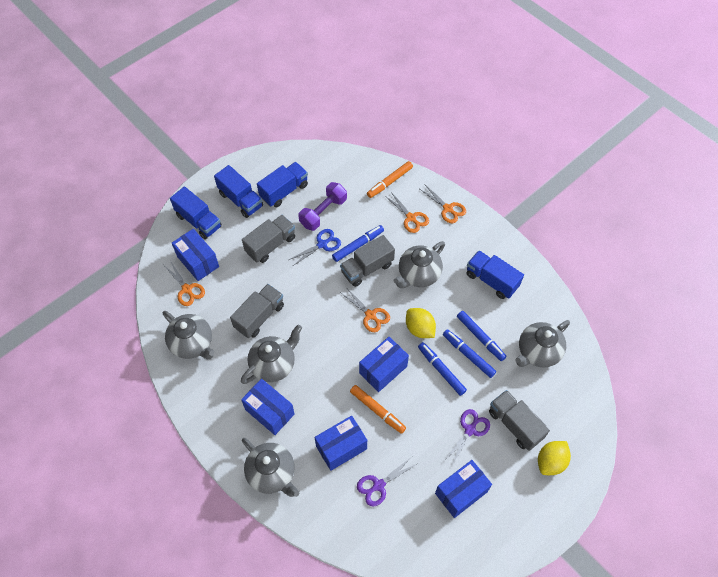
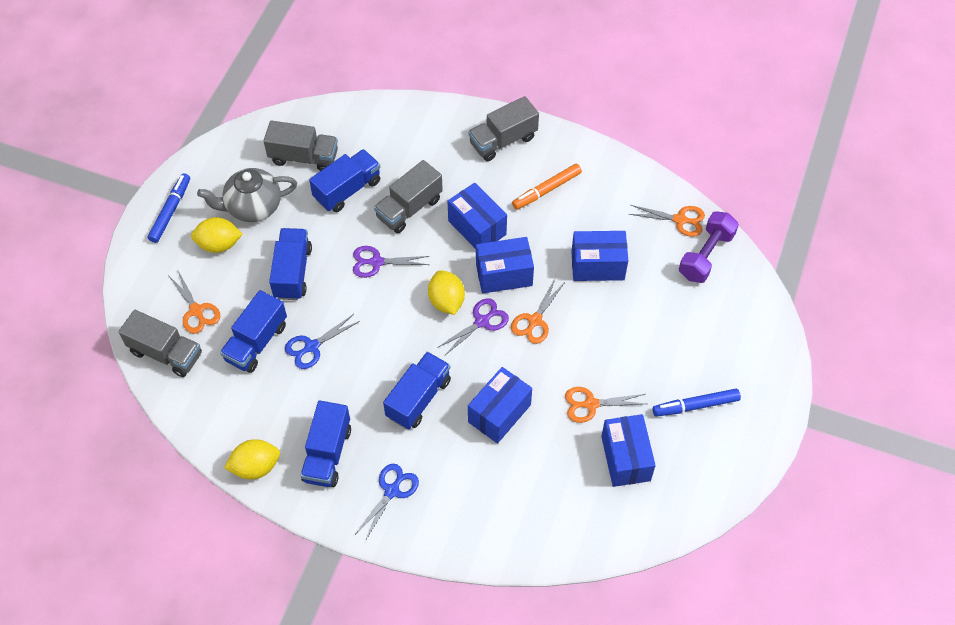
blue marker: [332,225,384,262] [418,342,467,396] [443,329,496,378] [457,311,506,361] = 4 -> [148,173,190,243] [653,389,741,417] = 2
blue scissors: [289,229,341,266] = 1 -> [285,314,360,369] [356,464,419,541] = 2
blue truck: [170,186,222,239] [214,165,263,218] [257,162,308,207] [467,250,524,299] = 4 -> [220,290,287,373] [269,228,312,300] [300,401,351,487] [309,149,380,212] [383,352,451,429] = 5
grey teapot: [163,311,214,360] [241,325,302,384] [242,438,299,497] [394,241,445,288] [515,320,570,367] = 5 -> [197,168,297,222] = 1
orange marker: [350,385,406,434] [367,161,413,198] = 2 -> [512,164,582,210] = 1
yellow lemon: [406,308,436,338] [538,441,571,475] = 2 -> [191,217,243,253] [224,439,280,480] [428,270,465,315] = 3

